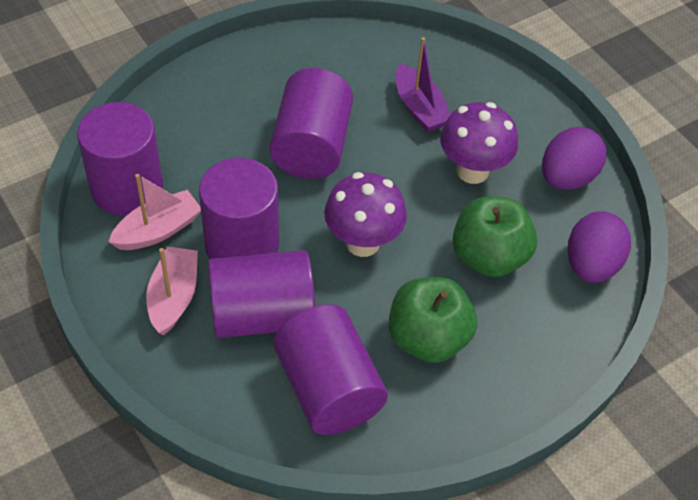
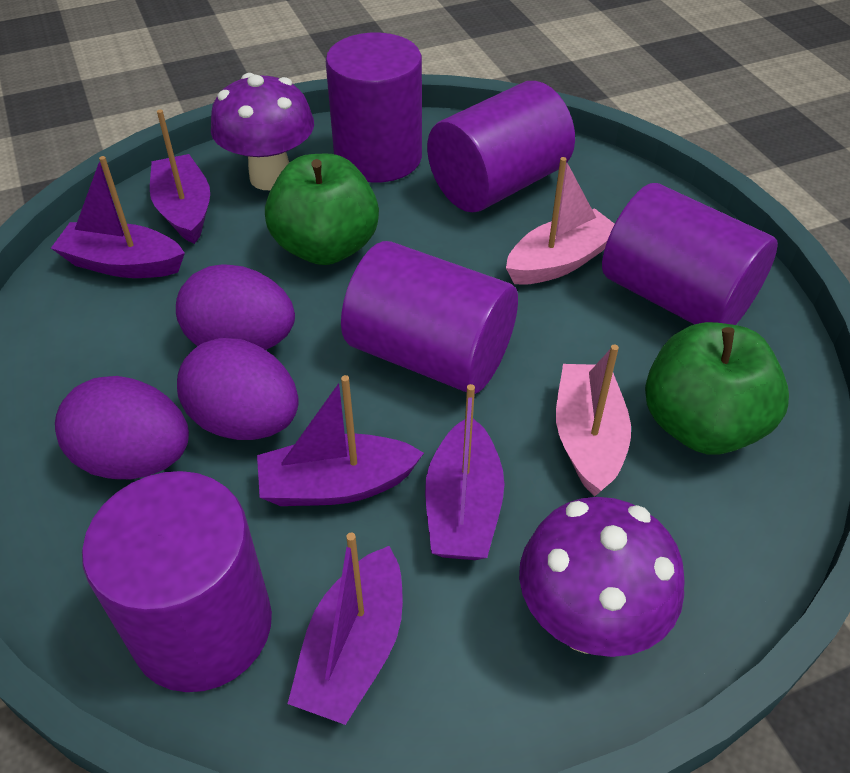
purple boat: [396,37,451,132] = 1 -> [51,156,185,278] [150,110,210,244] [257,375,424,506] [288,533,403,725] [425,384,505,560] = 5
purple egg: [542,127,607,190] [568,211,631,283] = 2 -> [55,376,189,479] [176,264,295,350] [177,338,299,440] = 3

